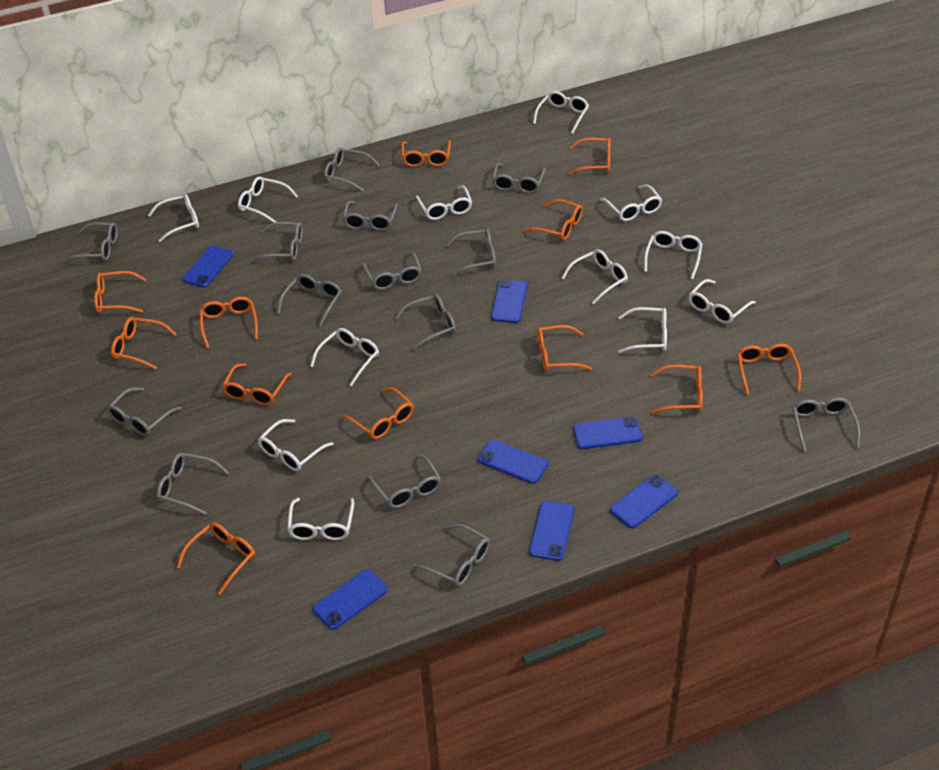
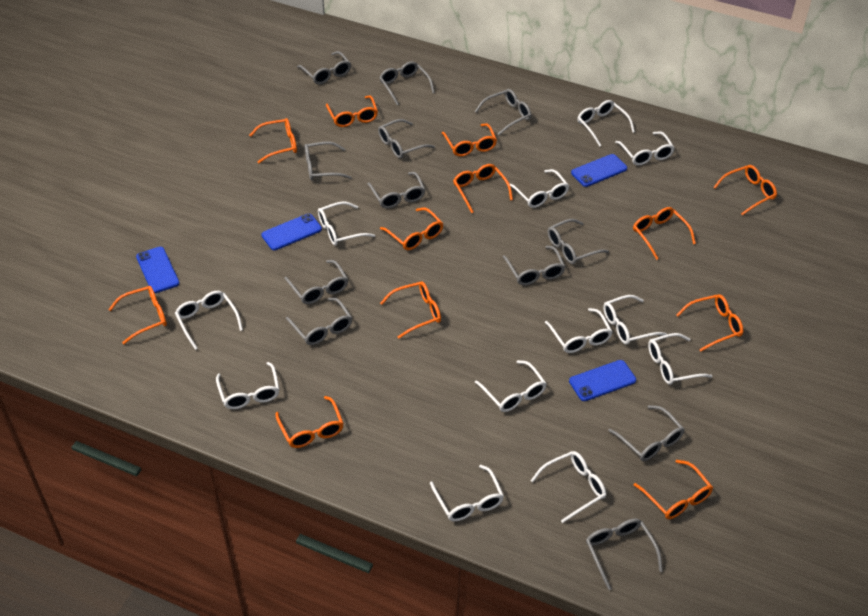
blue phone: [182,245,234,288] [313,569,388,630] [478,439,549,484] [491,279,527,323] [529,501,574,561] [573,417,643,449] [610,474,678,528] = 7 -> [136,247,180,293] [261,213,322,250] [569,360,636,401] [571,154,627,187] = 4
grey glasses: [64,222,118,263] [107,387,182,436] [157,453,229,515] [252,222,303,262] [277,274,342,327] [324,147,379,191] [343,201,398,231] [363,252,422,290] [368,455,441,508] [395,294,456,350] [413,524,490,586] [446,229,496,276] [492,163,546,193] [792,397,860,452] = 14 -> [284,260,348,304] [286,298,352,345] [297,51,351,84] [305,142,352,180] [368,172,425,209] [378,119,435,158] [379,61,435,106] [475,89,531,135] [503,246,565,285] [548,219,609,264] [586,518,663,590] [608,405,684,461] = 12

